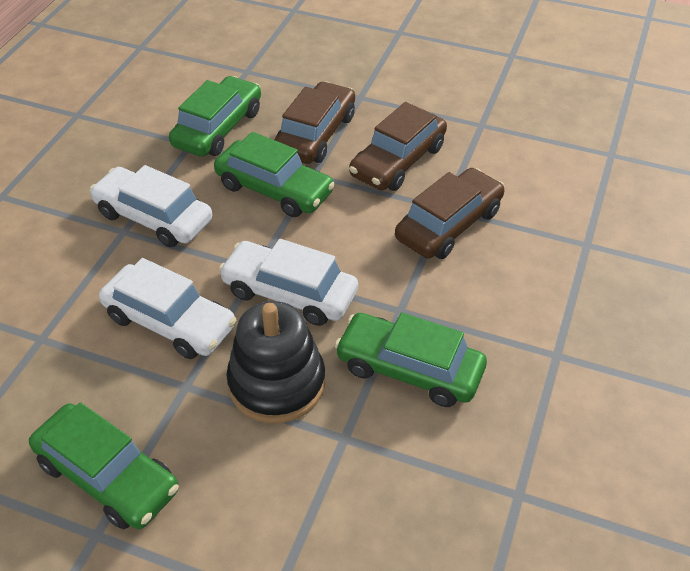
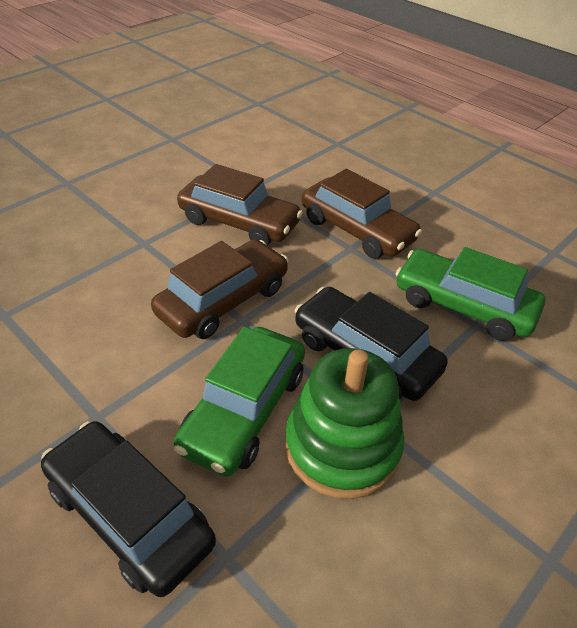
black car: none = 0 -> [41,421,216,597] [295,287,448,401] = 2
black stacking toy: [226,301,325,423] = 1 -> none = 0
green car: [29,402,179,530] [169,76,261,157] [214,132,335,217] [335,312,487,407] = 4 -> [174,327,305,476] [396,247,545,341] = 2
green stacking toy: none = 0 -> [285,348,404,499] = 1
white car: [89,165,213,247] [99,258,236,359] [219,239,358,326] = 3 -> none = 0

